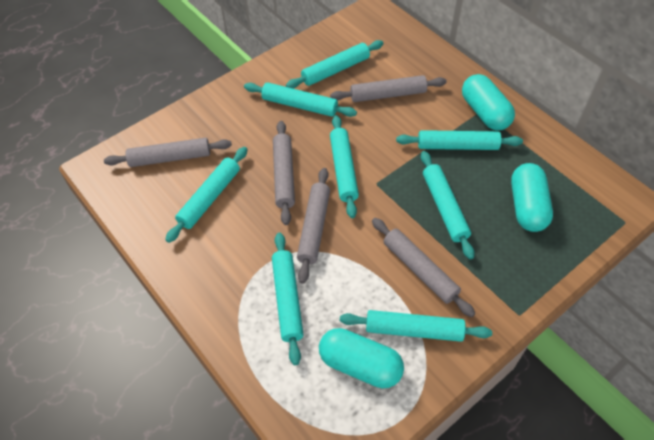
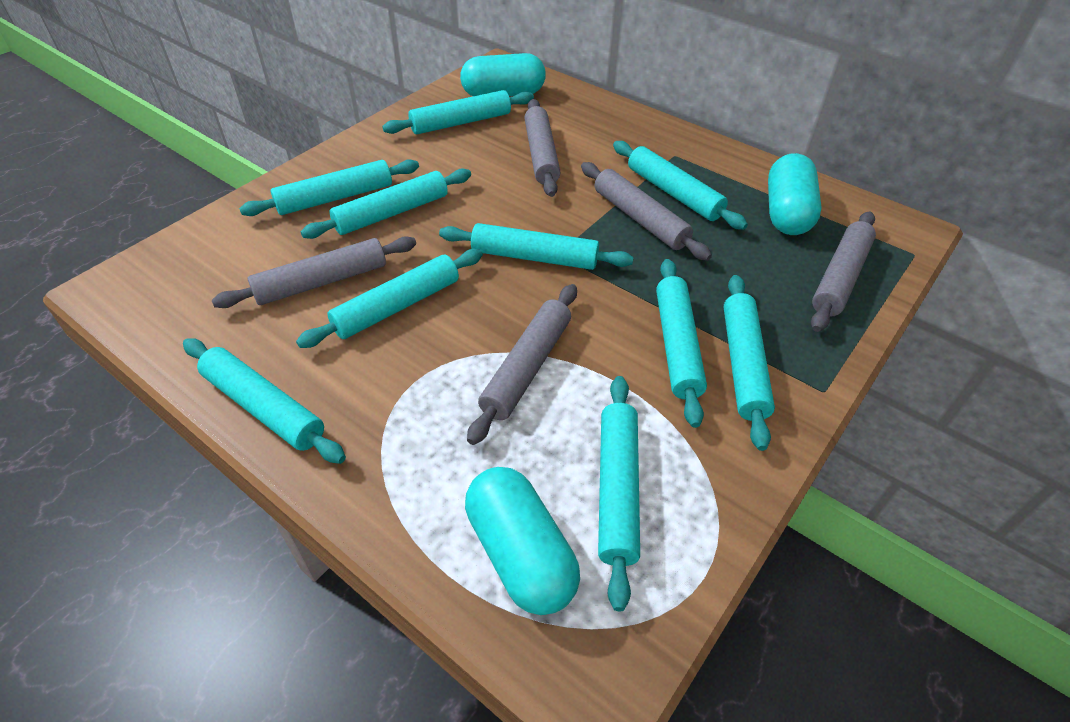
turquoise rolling pin: [165,147,248,243] [244,82,357,117] [272,233,304,365] [286,40,384,89] [330,115,359,218] [340,310,492,342] [396,130,523,150] [421,151,475,260] = 8 -> [183,338,346,464] [239,159,419,216] [296,249,483,348] [301,169,471,239] [382,90,534,134] [439,223,634,270] [598,376,640,611] [613,141,748,230] [656,259,707,428] [724,275,775,451] = 10

